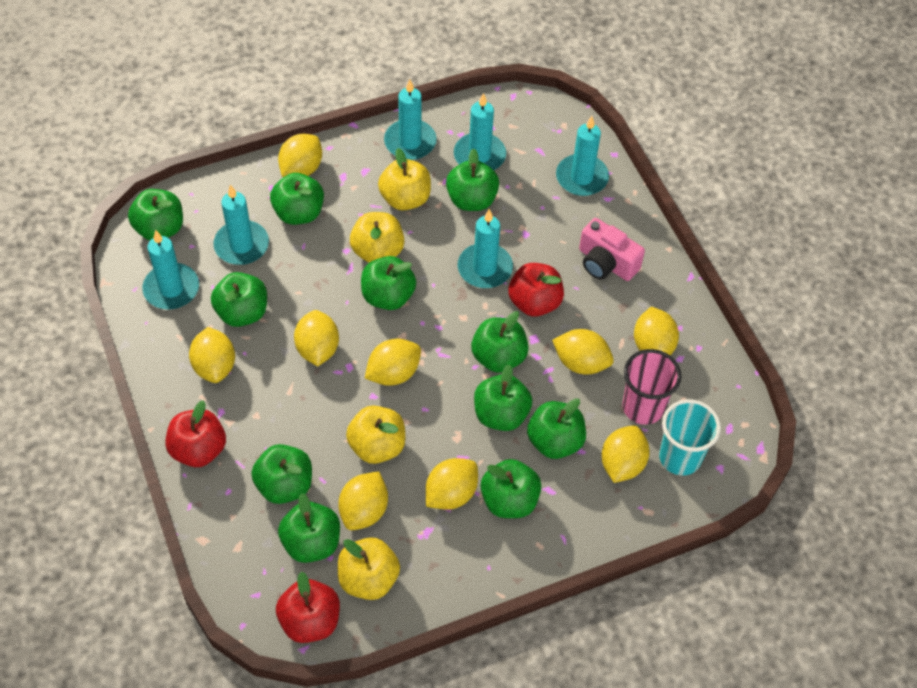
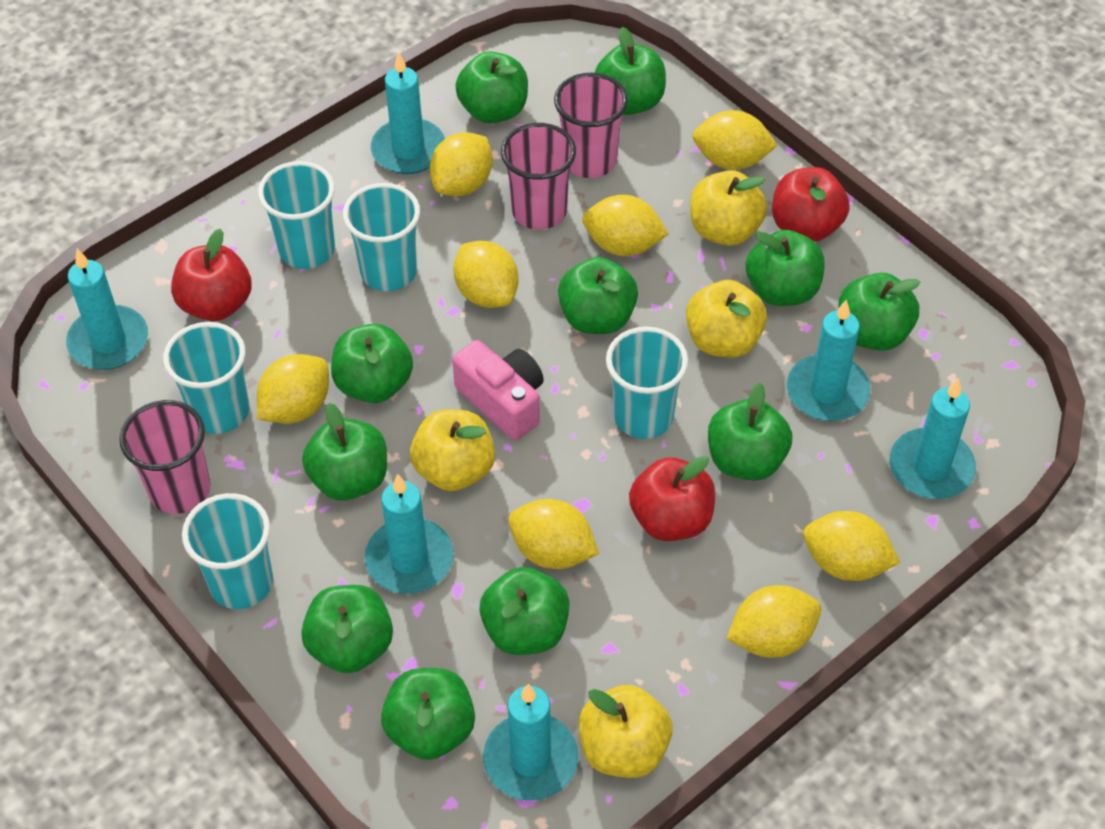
pink cup: [622,349,681,425] = 1 -> [119,400,211,514] [501,123,576,230] [554,73,628,178] = 3
turquoise cup: [659,399,721,475] = 1 -> [163,322,249,434] [182,493,273,609] [258,161,335,269] [343,183,420,291] [606,327,688,439] = 5
yellow lemon: [189,327,235,383] [278,134,322,177] [294,310,339,366] [338,471,388,530] [365,339,421,386] [426,458,478,510] [552,329,614,374] [602,425,650,483] [634,307,679,355] = 9 -> [257,354,329,424] [430,132,493,197] [453,241,519,308] [508,499,599,569] [582,195,668,256] [693,110,778,170] [727,585,821,658] [803,511,900,581] = 8

